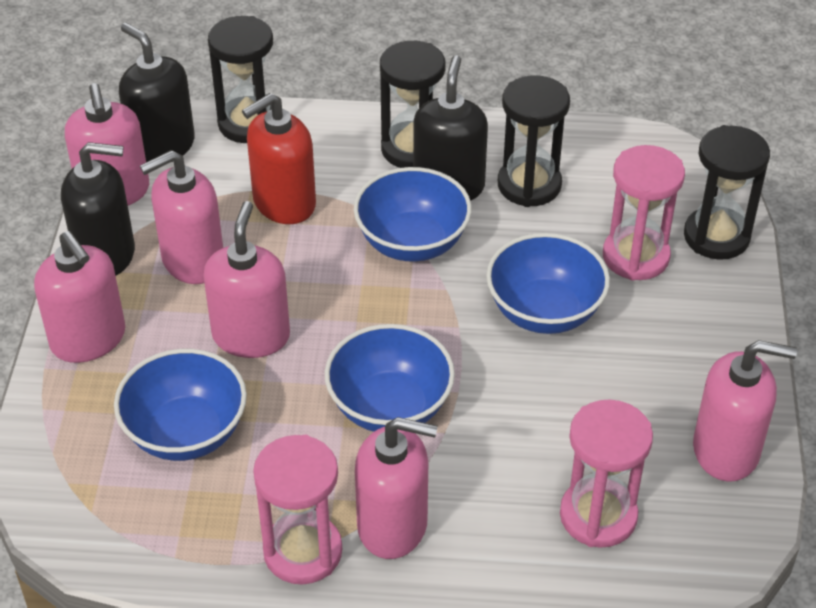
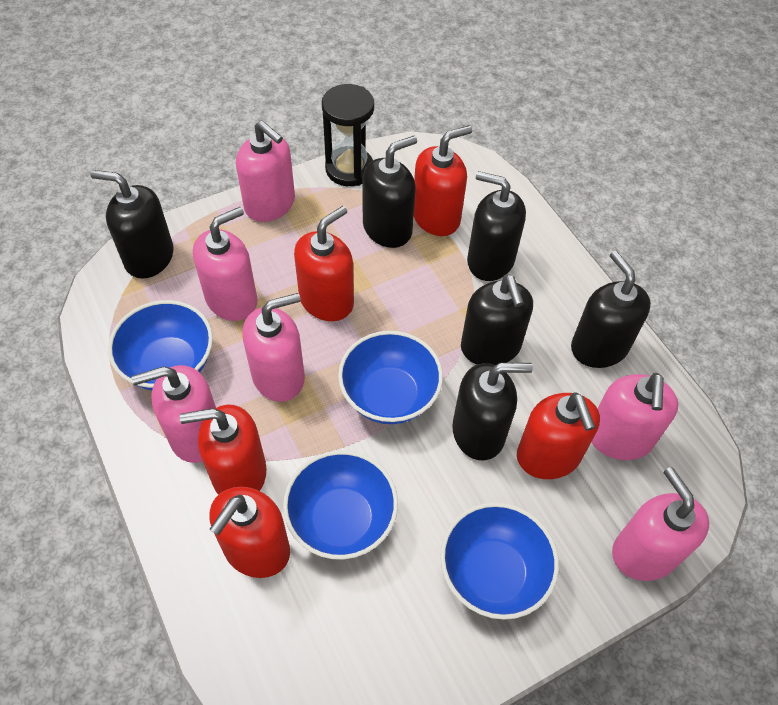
black hourglass: [208,16,273,143] [380,41,446,168] [498,75,570,207] [684,125,770,260] = 4 -> [322,84,374,186] = 1
black soap dispenser: [61,142,135,276] [119,23,195,162] [413,55,488,201] = 3 -> [90,170,174,278] [362,136,417,248] [452,363,533,460] [461,274,533,365] [467,171,526,281] [571,251,651,368] = 6
pink hourglass: [253,435,342,585] [560,399,653,548] [603,145,685,281] = 3 -> none = 0
red soap dispenser: [242,93,316,224] = 1 -> [180,405,267,495] [209,487,290,578] [294,206,354,321] [414,125,472,236] [517,392,600,479] = 5

